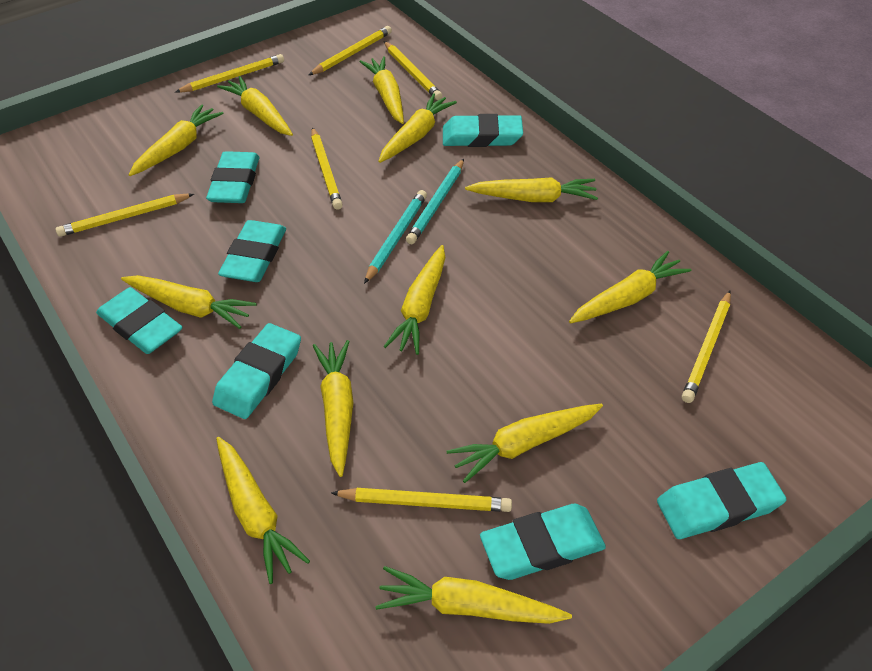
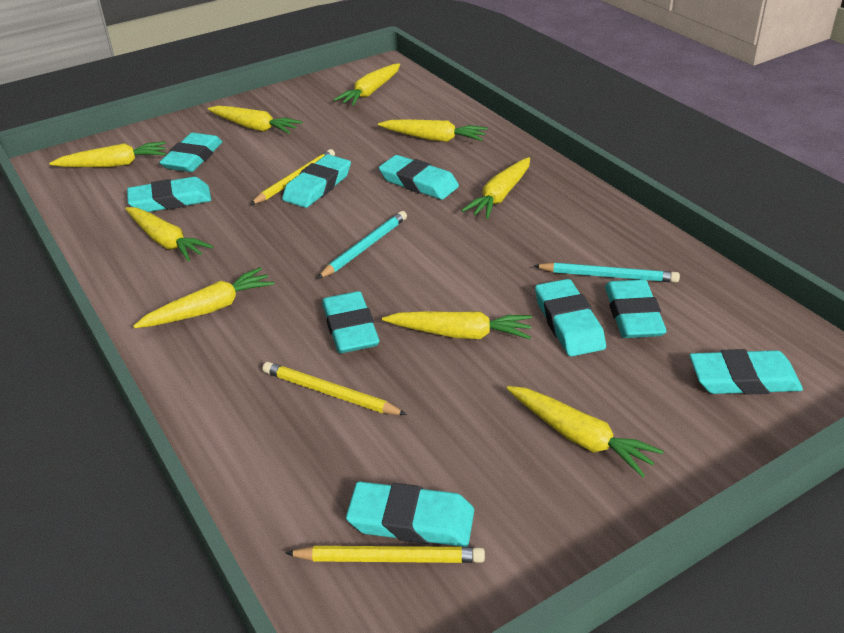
turquoise eraser: [96,287,182,354] [206,151,259,203] [212,323,301,419] [218,220,286,282] [443,114,523,147] [480,504,606,580] [657,462,787,539] = 7 -> [127,177,211,212] [159,133,222,172] [282,154,351,208] [322,291,380,353] [346,482,474,547] [379,155,459,200] [535,279,606,356] [605,279,667,338] [690,349,803,395] = 9
yellow carrot: [121,275,257,329] [128,104,223,176] [216,437,310,584] [217,76,293,136] [313,340,353,477] [360,56,404,124] [375,566,572,624] [378,93,457,163] [383,245,445,355] [447,404,603,483] [465,177,598,202] [569,251,691,323] = 12 -> [49,142,166,167] [125,207,213,262] [133,267,274,328] [208,106,302,134] [333,63,400,106] [378,119,487,142] [382,311,532,339] [461,157,530,219] [507,386,663,477] = 9
yellow pencil: [55,194,194,237] [175,54,284,93] [309,26,392,75] [311,127,343,210] [331,488,512,512] [384,41,442,100] [682,291,731,403] = 7 -> [250,149,335,205] [262,362,407,415] [285,546,485,563] = 3

